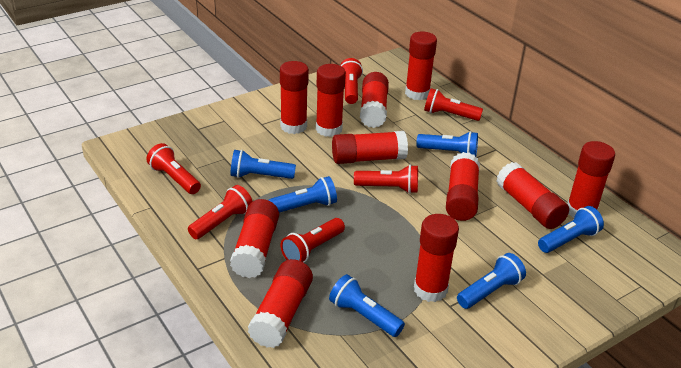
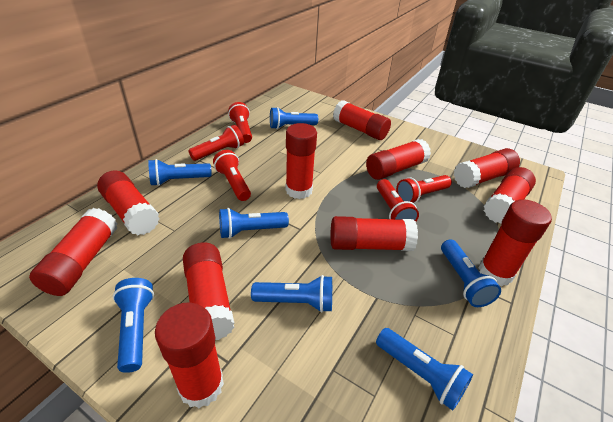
blue flashlight: [230,150,296,179] [268,176,337,213] [329,274,405,337] [416,131,478,157] [457,253,526,309] [538,206,604,253] = 6 -> [113,278,154,373] [148,159,212,186] [219,208,289,239] [251,275,332,313] [270,107,318,129] [376,328,473,411] [441,240,501,307] = 7
red flashlight: [146,143,201,194] [188,185,253,239] [281,218,345,263] [340,58,363,104] [354,165,418,194] [424,88,483,121] = 6 -> [188,125,244,161] [213,150,251,201] [228,102,252,143] [377,179,419,222] [396,175,452,204] = 5

